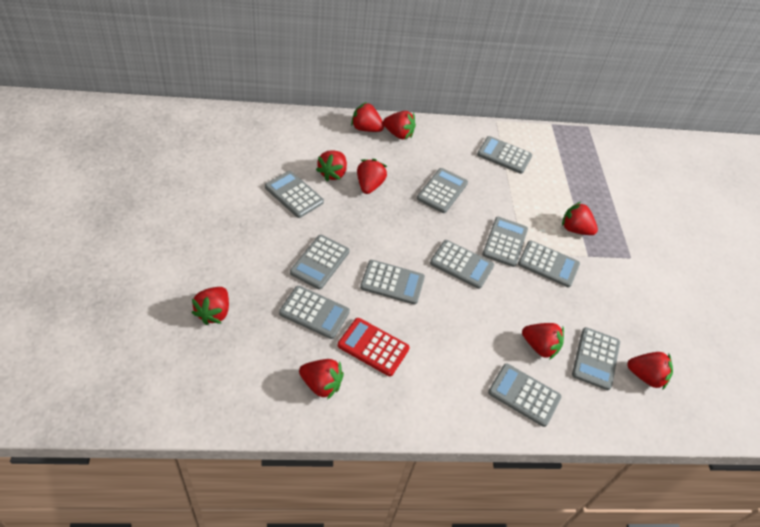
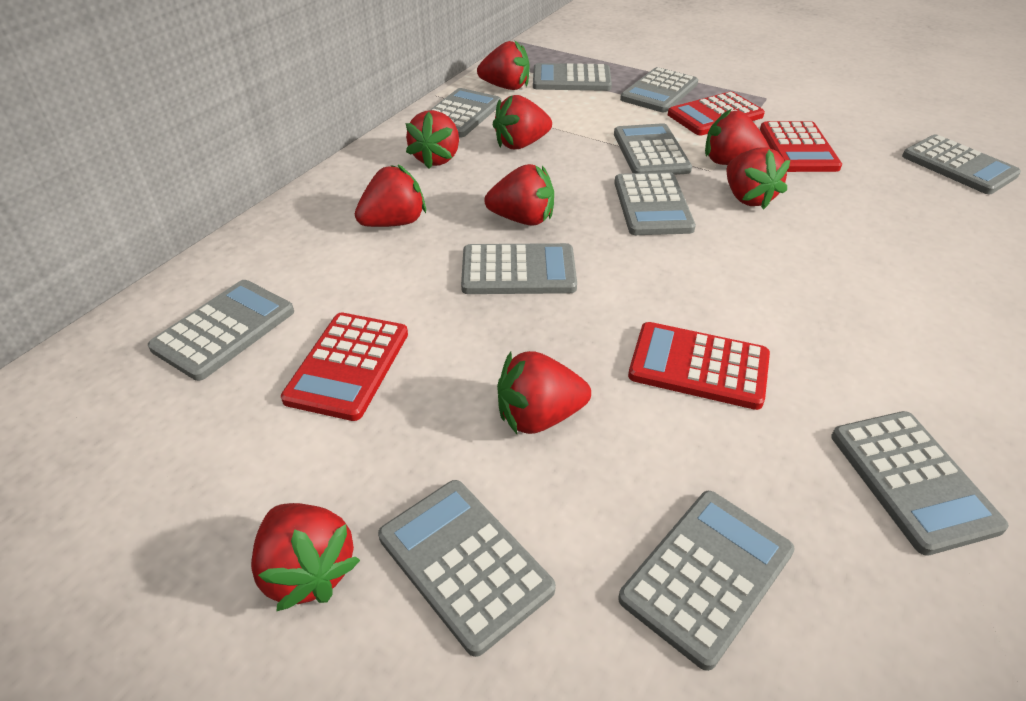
red calculator: [338,318,410,376] = 1 -> [281,312,408,421] [628,322,770,410] [668,91,765,135] [760,121,842,172] = 4

